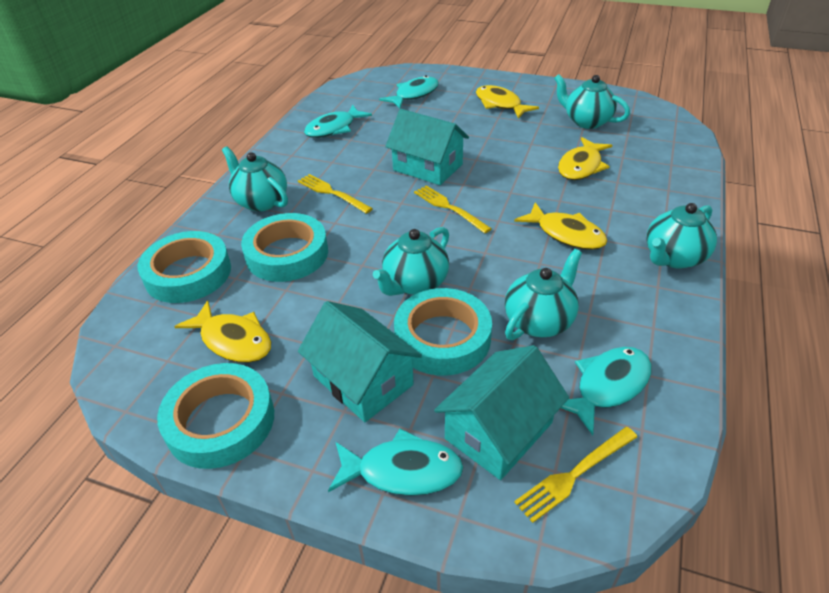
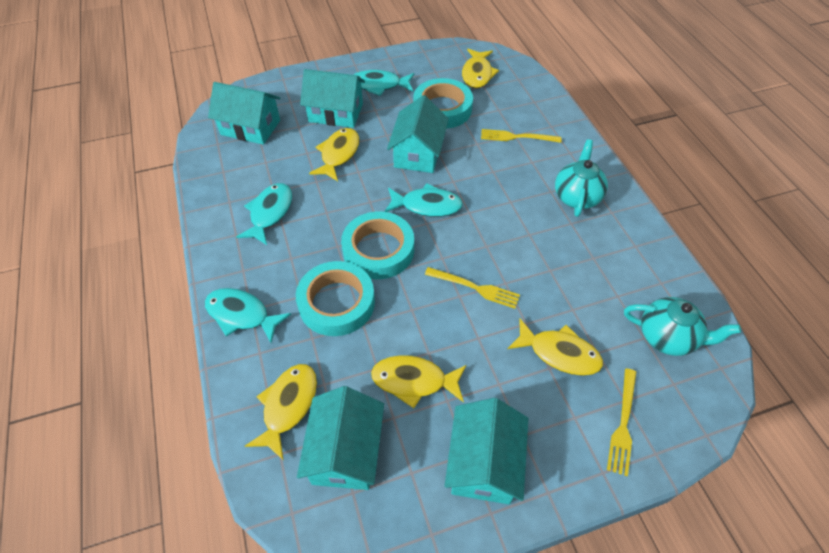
turquoise house: [298,301,422,422] [385,109,469,185] [434,345,569,480] = 3 -> [208,82,280,145] [297,386,384,490] [300,69,365,128] [387,95,449,173] [445,398,528,504] = 5
turquoise tape: [137,231,231,303] [157,363,274,469] [241,213,328,282] [394,288,492,375] = 4 -> [296,261,375,336] [341,211,414,279] [413,78,473,129] = 3
turquoise teapot: [222,146,288,212] [373,227,449,296] [505,249,582,340] [554,74,630,129] [646,203,717,268] = 5 -> [555,140,608,217] [624,297,741,356] = 2
yellow fish: [174,300,271,363] [476,85,539,118] [514,202,608,250] [558,137,612,180] = 4 -> [245,364,317,459] [309,128,360,181] [371,355,467,408] [462,49,499,88] [507,319,603,376] = 5

